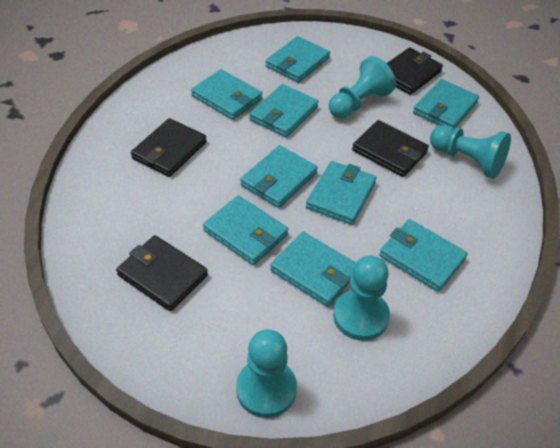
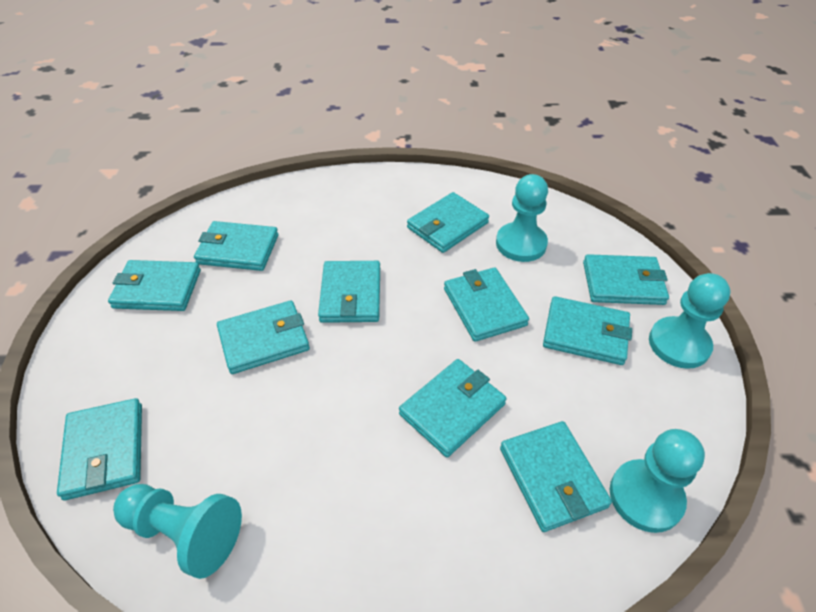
black wallet: [116,235,208,311] [131,118,207,177] [352,120,429,177] [386,47,443,95] = 4 -> none = 0
turquoise wallet: [191,69,262,120] [203,195,288,265] [240,145,318,208] [249,84,318,137] [265,36,330,83] [270,232,356,307] [306,161,376,225] [379,219,468,292] [413,79,479,129] = 9 -> [57,398,142,500] [108,260,201,311] [194,221,279,271] [217,300,310,374] [318,261,380,323] [399,359,507,457] [407,192,489,253] [444,267,529,342] [500,421,612,532] [543,296,632,365] [583,254,669,305] = 11

